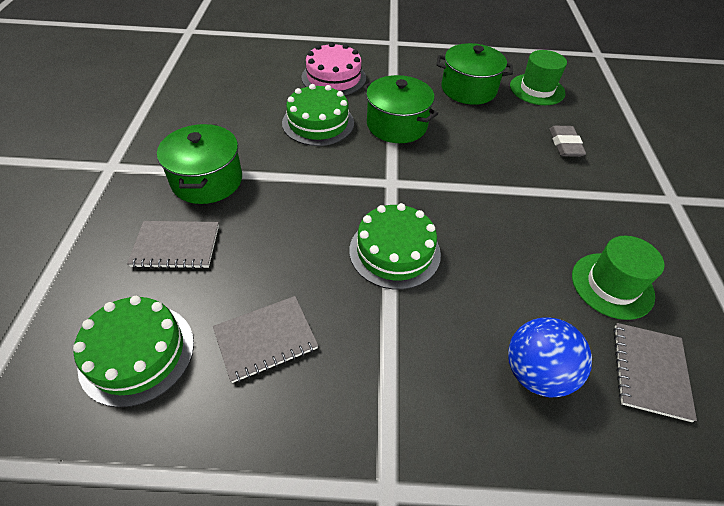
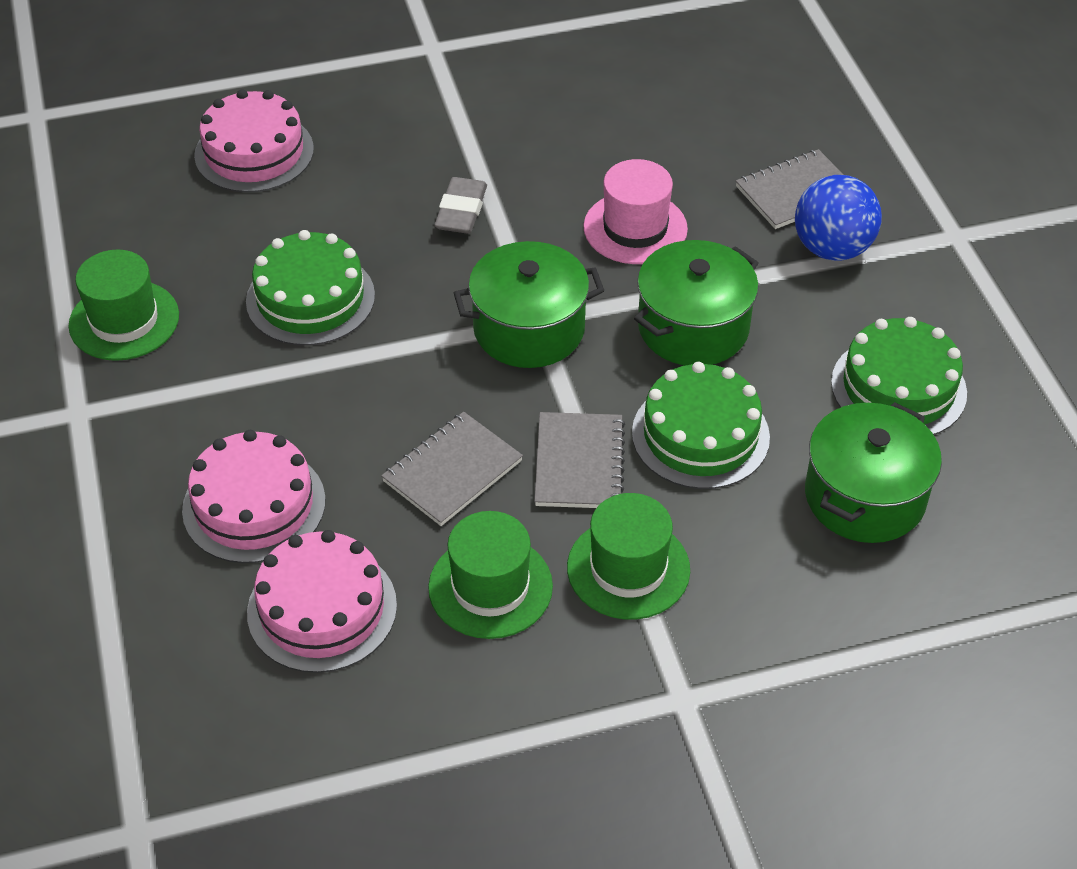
green hat: [510,50,567,105] [572,236,665,320] = 2 -> [69,250,179,361] [428,511,553,639] [567,493,690,620] = 3
pink cake: [301,42,366,95] = 1 -> [182,430,326,563] [194,89,314,193] [247,530,397,673] = 3
pink hat: none = 0 -> [583,159,688,264] = 1

